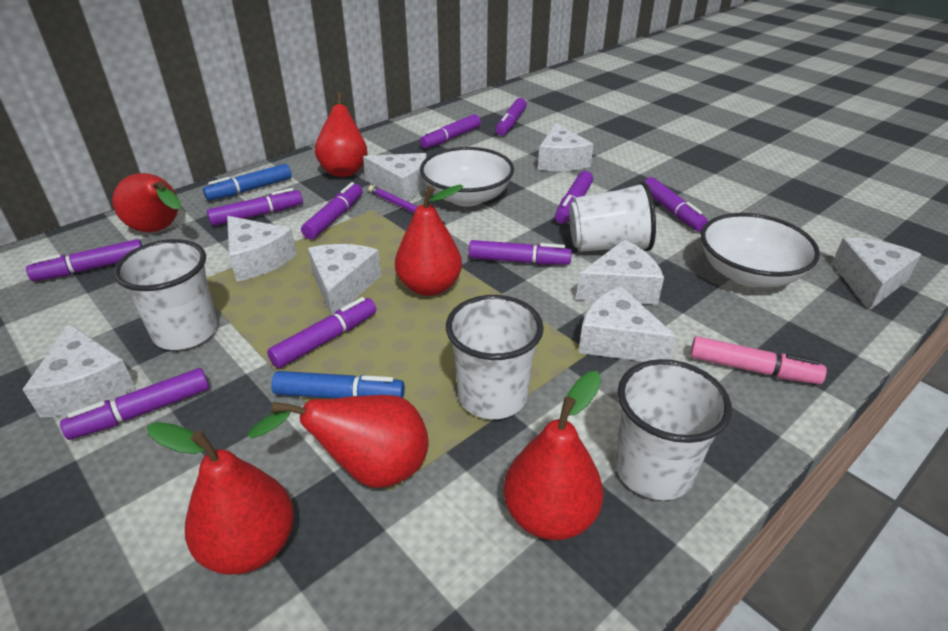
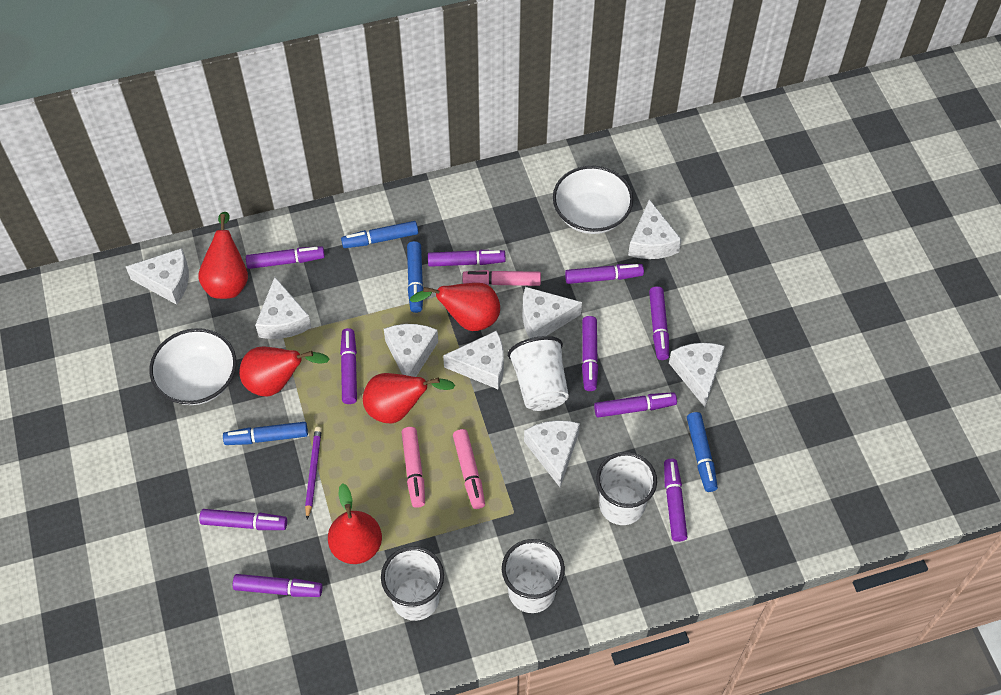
blue marker: [203,164,292,201] [272,371,405,398] = 2 -> [223,422,308,445] [341,221,418,248] [407,241,423,313] [687,412,718,492] = 4
pink marker: [690,336,827,384] = 1 -> [402,427,425,508] [453,429,485,509] [463,270,541,286] = 3
red pear: [112,173,181,232] [147,422,294,575] [247,395,429,488] [315,93,367,177] [395,185,463,296] [504,371,604,540] = 6 -> [198,212,248,299] [239,347,330,396] [328,483,382,564] [363,373,455,423] [410,283,500,331] = 5

